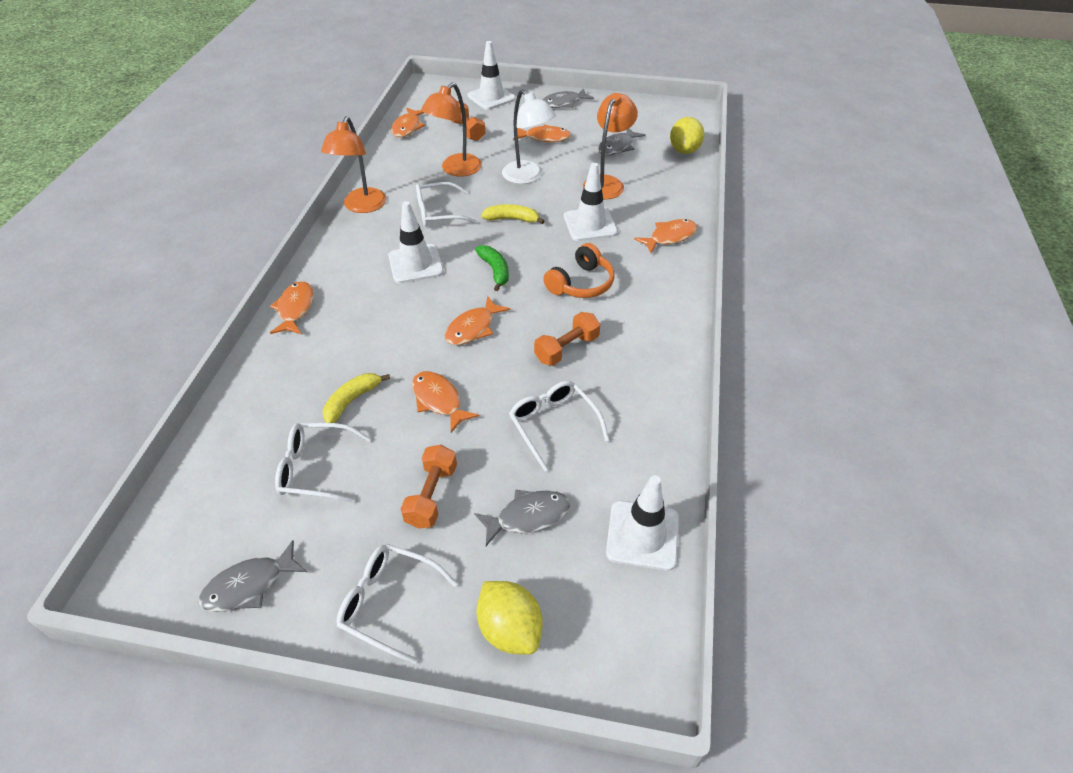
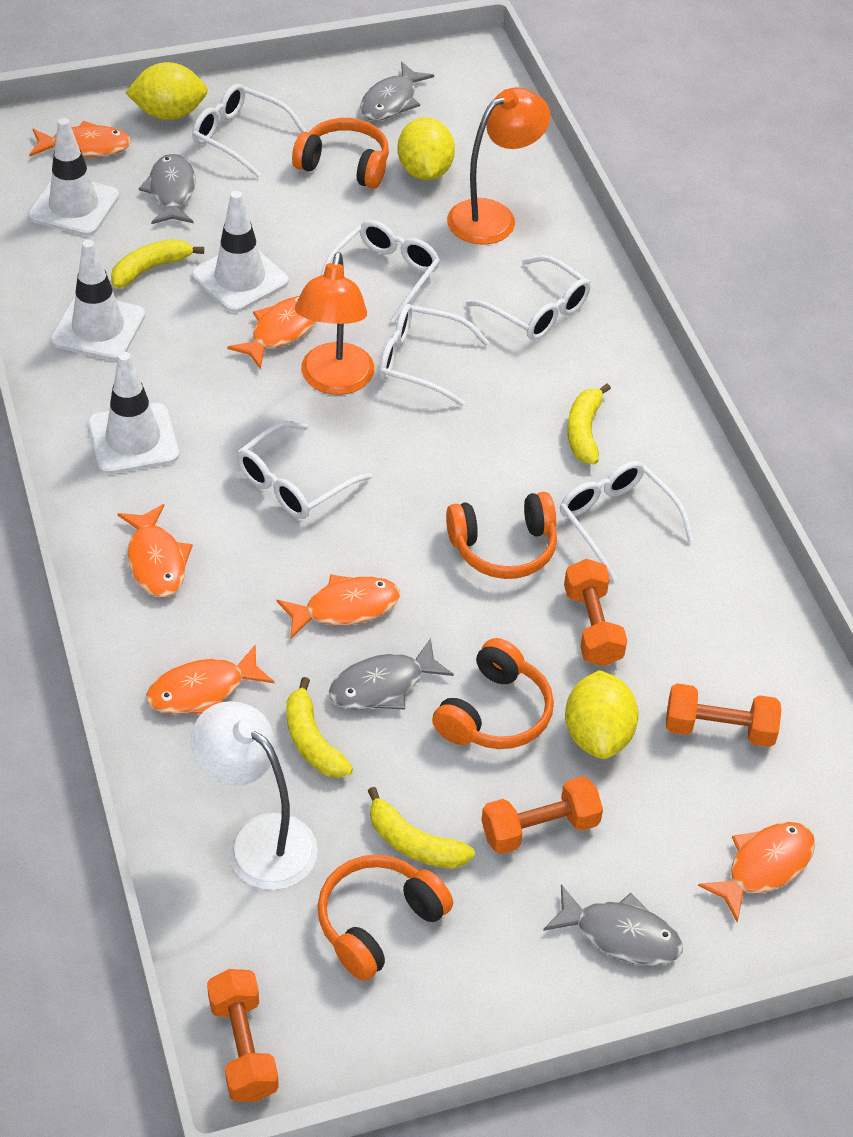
green banana: [475,245,509,291] = 1 -> none = 0
orange dumbbell: [401,445,457,529] [451,101,485,141] [534,312,600,366] = 3 -> [207,969,279,1102] [481,776,603,854] [564,559,627,666] [666,683,781,747] = 4
orange headphones: [543,243,614,298] = 1 -> [292,118,389,189] [317,855,453,981] [432,638,554,749] [446,492,557,579] = 4
orange lamp: [321,116,386,213] [421,82,482,177] [583,93,638,200] = 3 -> [295,252,374,395] [447,87,551,245] = 2
white glasses: [275,423,371,503] [336,544,458,664] [416,182,477,227] [509,381,609,471] = 4 -> [192,84,306,177] [237,421,372,519] [321,220,440,323] [379,304,489,406] [466,255,591,340] [560,461,694,581] = 6
yellow banana: [323,373,390,423] [481,204,545,224] = 2 -> [111,239,204,288] [286,677,353,778] [368,787,475,869] [567,384,611,464] = 4
yellow lemon: [476,581,542,655] [670,117,705,154] = 2 -> [125,62,208,120] [397,117,455,180] [565,670,639,759] = 3

